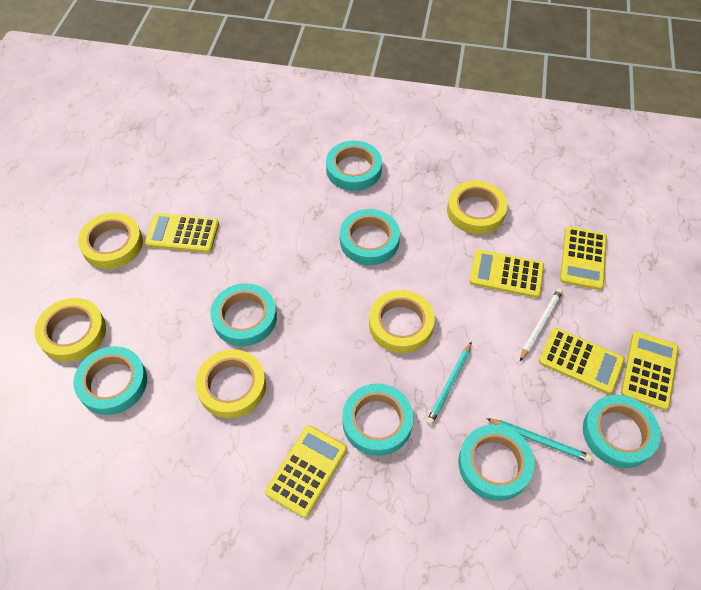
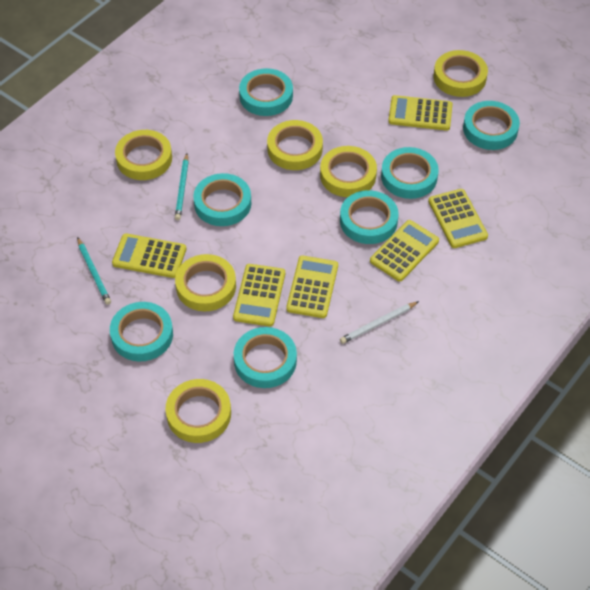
yellow tape: [34,298,106,362] [78,213,143,269] [195,349,266,418] [369,290,435,353] [447,181,508,234] = 5 -> [115,130,172,180] [165,379,231,443] [175,254,236,311] [267,120,323,170] [320,146,377,197] [434,50,488,97] = 6

